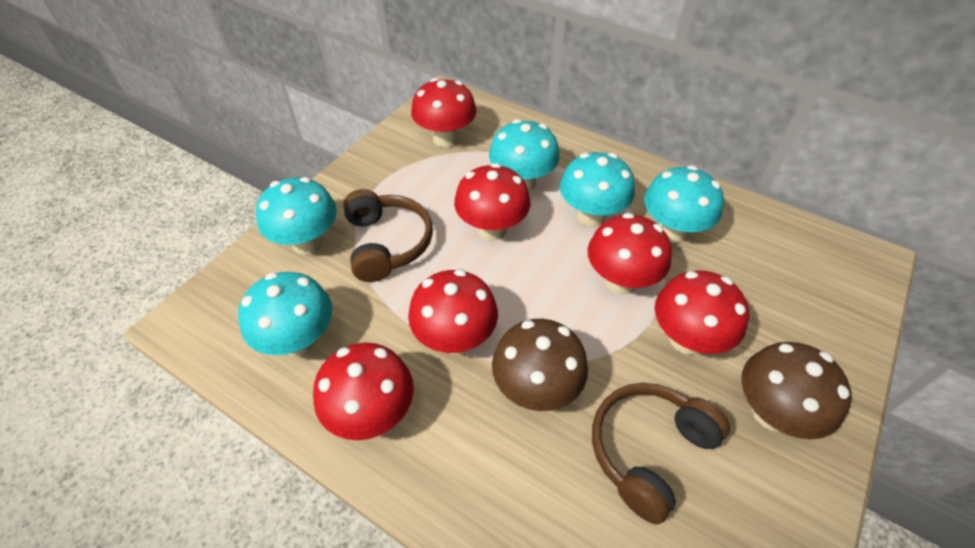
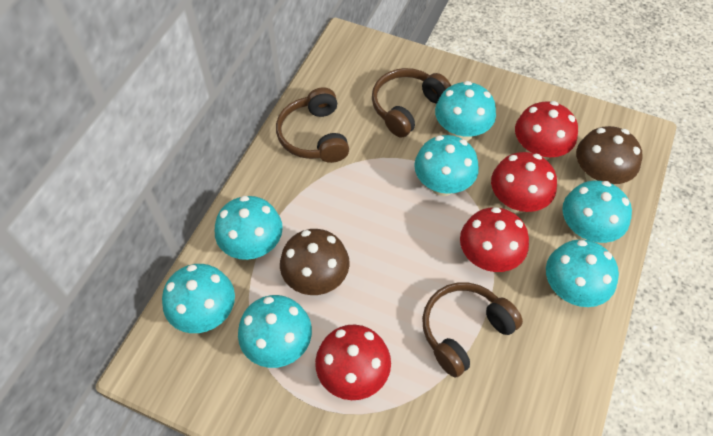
brown headphones: [343,189,433,282] [592,383,730,525] = 2 -> [276,87,349,163] [372,68,451,138] [422,282,523,377] = 3
red mushroom: [313,343,414,440] [408,269,498,354] [411,78,477,147] [454,163,530,241] [588,213,672,294] [655,270,749,355] = 6 -> [315,324,391,400] [460,207,529,272] [491,152,557,213] [515,101,578,160] = 4
turquoise mushroom: [238,272,333,356] [256,177,337,254] [489,119,560,191] [560,152,635,227] [644,166,724,243] = 5 -> [162,264,235,333] [215,196,283,260] [238,295,312,368] [414,135,479,196] [435,81,496,141] [546,239,619,307] [562,181,632,243] = 7

